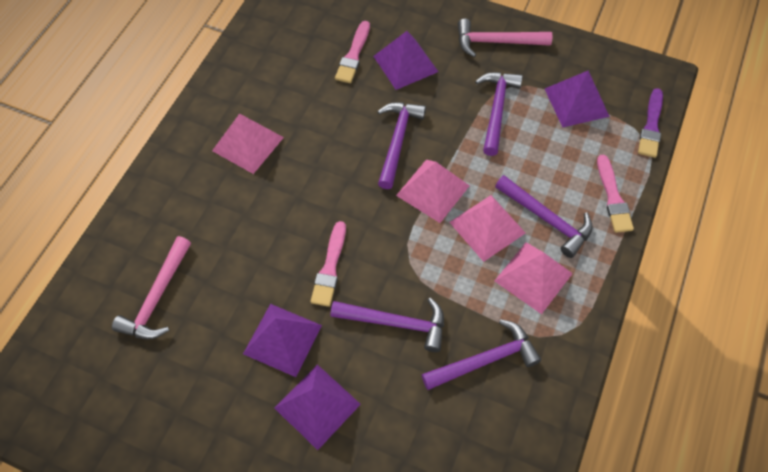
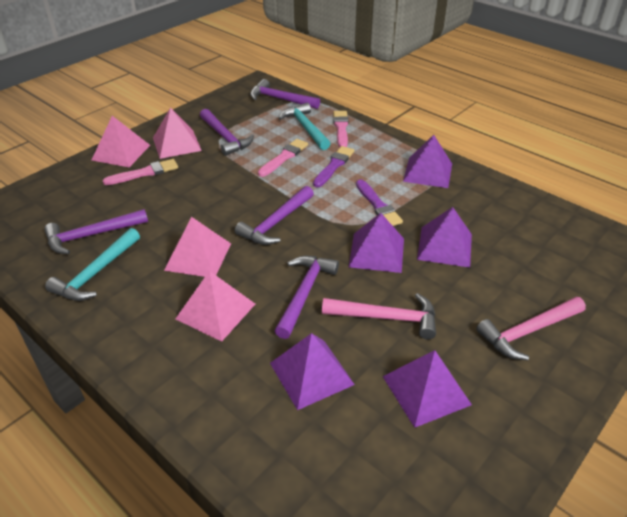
purple brush: [638,88,663,158] = 1 -> [313,146,354,187] [356,179,403,226] = 2
purple pyramid: [243,304,322,377] [274,364,361,450] [373,31,438,90] [545,71,610,127] = 4 -> [270,333,355,410] [349,213,404,273] [383,350,472,428] [403,135,452,188] [417,207,472,268] = 5
turquoise hammer: none = 0 -> [45,228,140,301] [279,103,331,150] = 2

